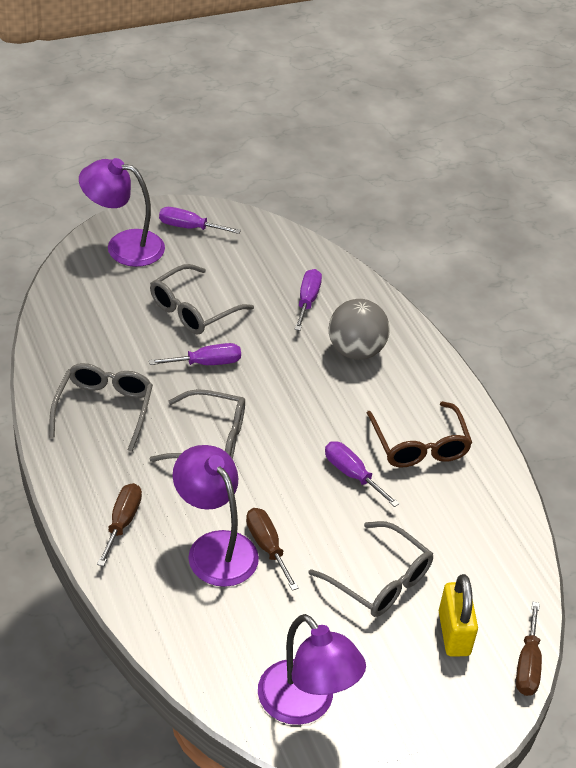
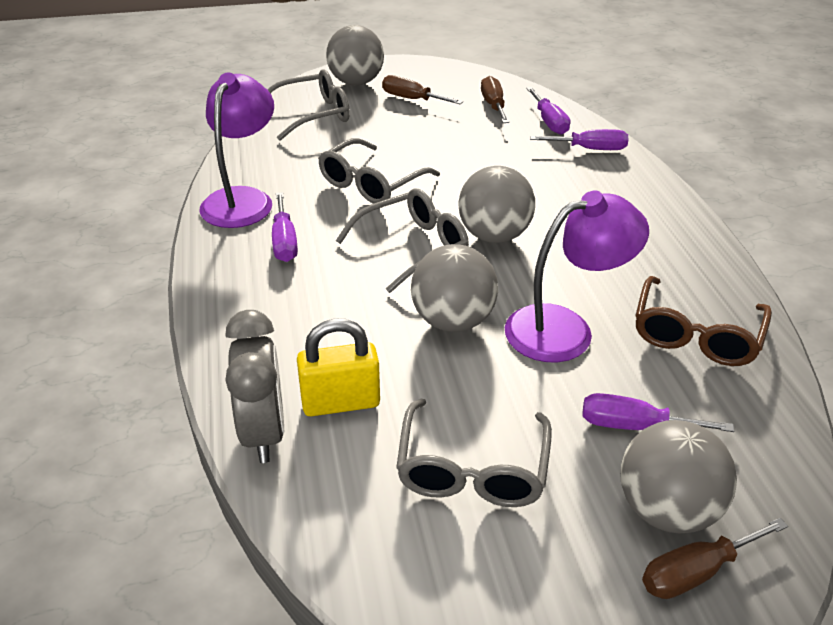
grey ball: [329,299,390,360] = 1 -> [326,25,384,86] [411,244,498,332] [458,166,535,243] [620,420,737,534] = 4
grey clock: none = 0 -> [225,310,284,463] = 1
purple lamp: [79,158,165,267] [173,445,259,587] [258,614,366,725] = 3 -> [200,72,274,228] [505,191,649,362] = 2

